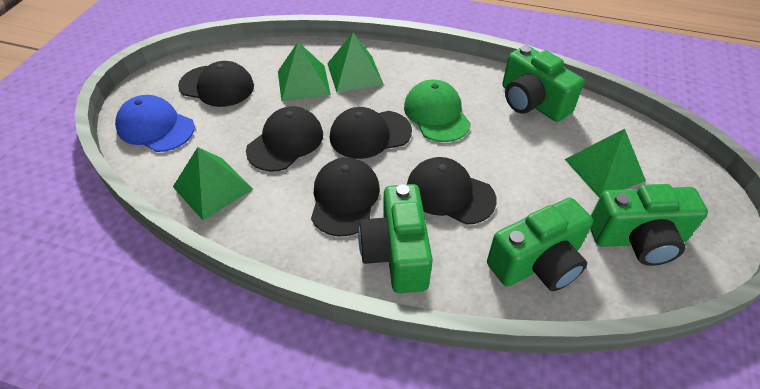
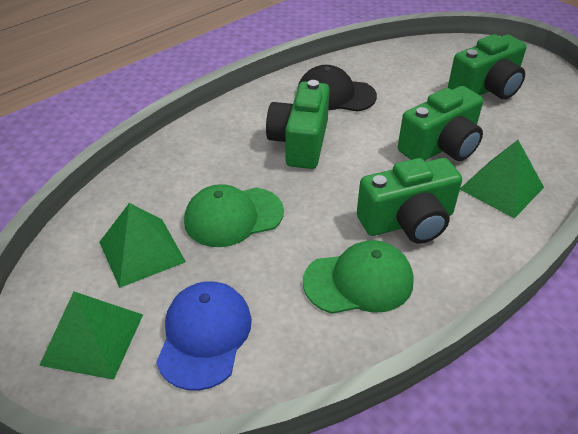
black cap: [178,61,254,107] [246,106,323,172] [311,157,380,236] [330,107,412,159] [407,157,497,225] = 5 -> [298,65,377,112] = 1
green cap: [404,80,471,142] = 1 -> [184,184,284,247] [303,240,414,314] = 2
green pyramid: [173,147,253,220] [278,42,331,102] [327,33,384,93] [565,129,646,198] = 4 -> [39,292,143,380] [99,203,186,288] [460,140,544,219] = 3

